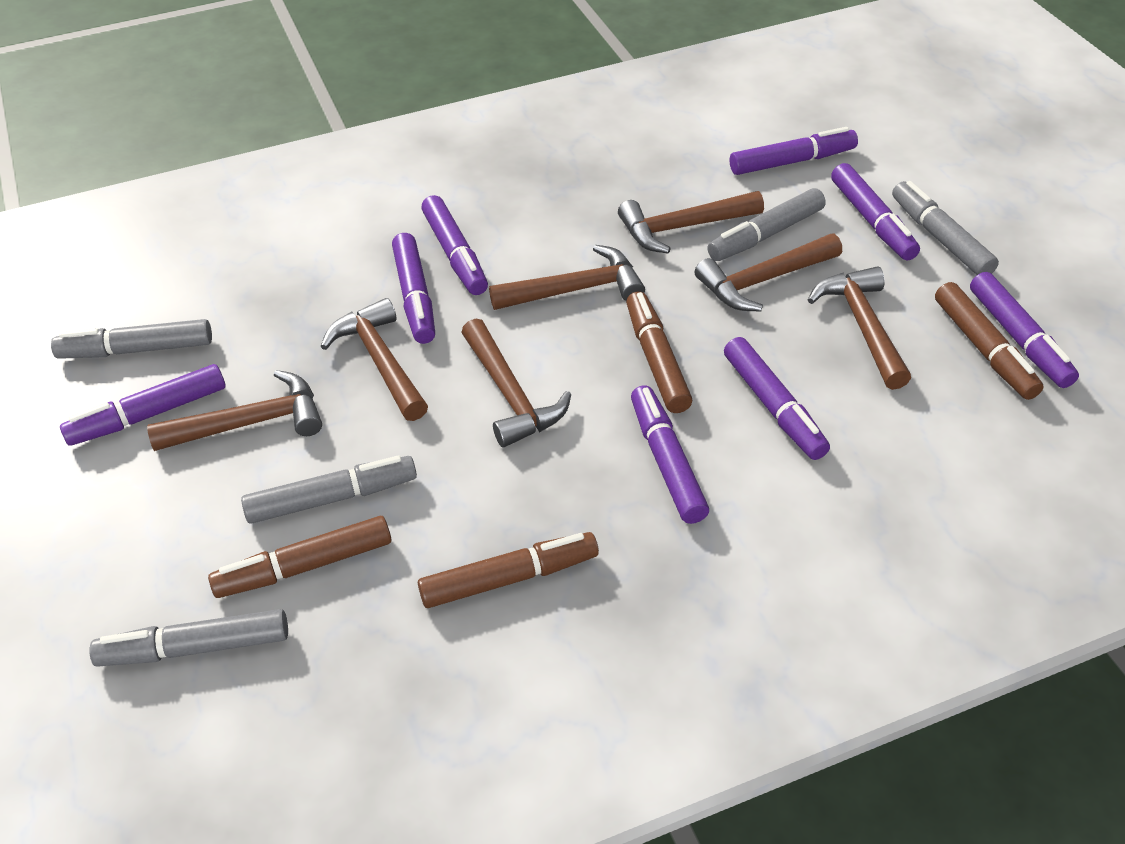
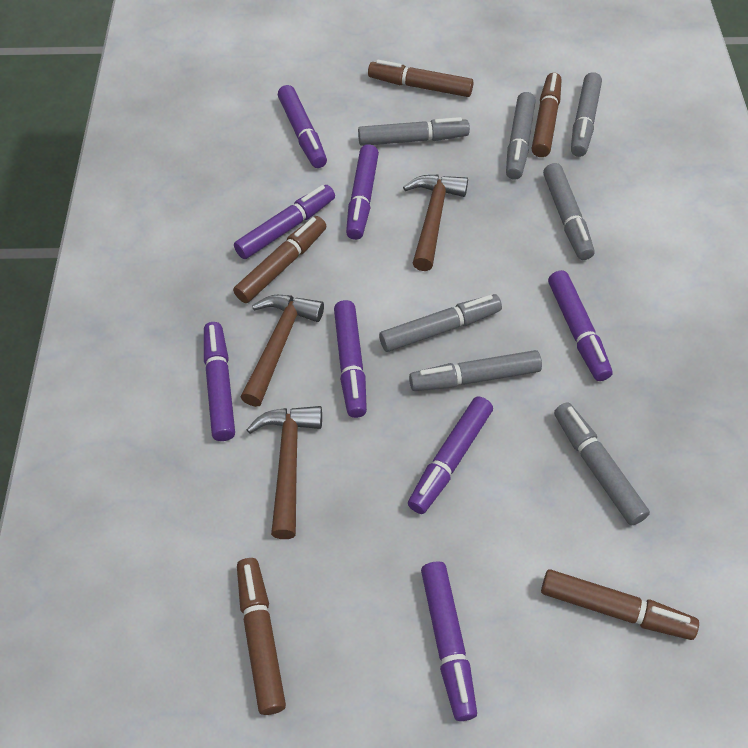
brown hammer: [147,370,322,451] [320,298,428,421] [461,319,571,448] [489,245,645,310] [618,191,764,253] [695,234,842,312] [808,267,911,390] = 7 -> [240,295,324,407] [246,406,322,539] [403,175,468,271] = 3
brown marker: [208,516,391,598] [418,532,599,608] [626,291,692,413] [935,282,1044,400] = 4 -> [233,216,326,303] [237,558,286,715] [368,60,474,97] [532,73,561,157] [541,569,699,640] = 5
grey marker: [51,319,212,359] [89,609,288,667] [241,455,417,524] [707,188,826,261] [892,181,999,275] = 5 -> [358,117,470,146] [379,294,502,352] [409,350,542,391] [506,92,536,180] [543,163,594,260] [554,402,650,526] [571,72,602,157] = 7

